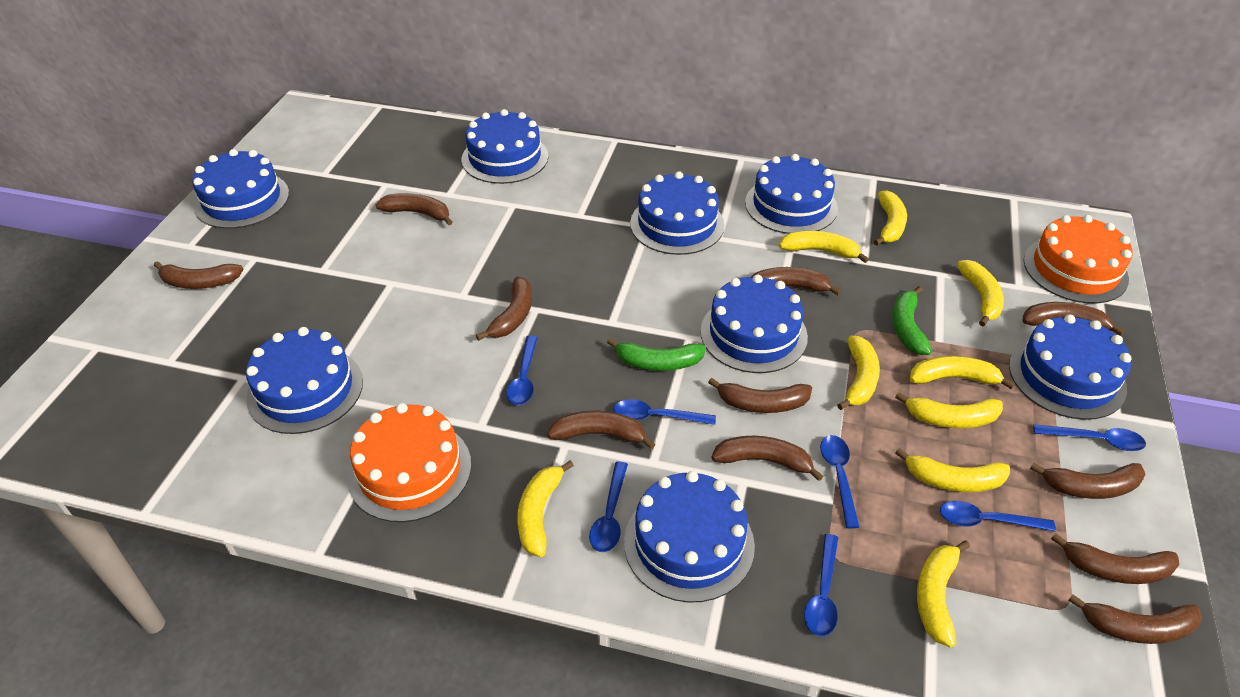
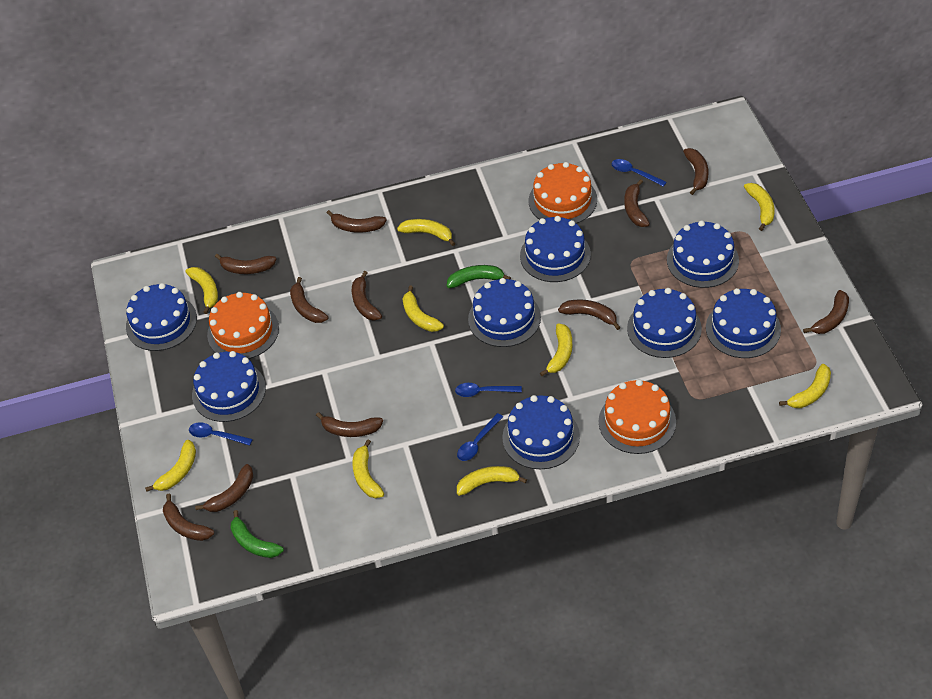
blue spoon: [506,335,538,405] [589,462,628,552] [613,399,716,425] [804,534,838,636] [820,435,860,529] [940,501,1056,532] [1033,424,1146,451] = 7 -> [189,422,253,446] [455,383,522,397] [457,413,503,461] [612,159,667,187] = 4
orange cake: [347,403,471,522] [1024,215,1133,303] = 2 -> [207,292,279,359] [529,162,597,224] [599,379,676,454] = 3

